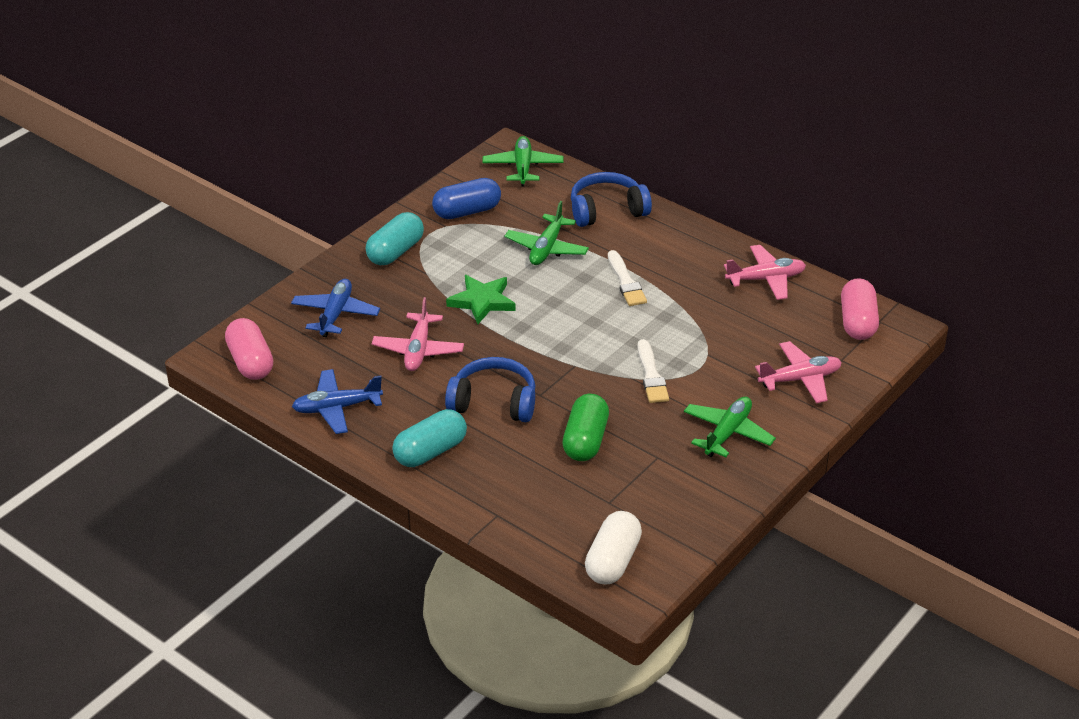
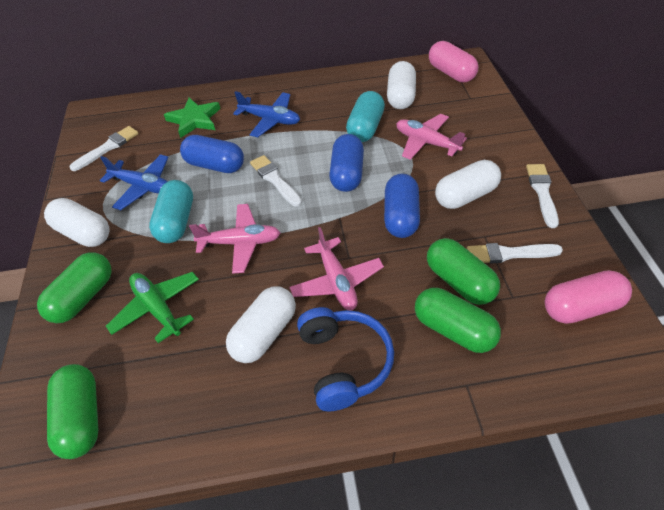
blue capsule: [432,178,501,219] = 1 -> [180,135,244,173] [329,134,364,192] [384,174,420,238] = 3
blue headphones: [445,357,535,422] [571,172,652,227] = 2 -> [297,307,394,411] = 1
green capsule: [562,394,609,461] = 1 -> [37,252,112,323] [47,364,98,459] [415,288,501,353] [427,238,500,305] = 4
green plane: [483,136,564,187] [505,201,589,265] [684,396,776,457] = 3 -> [106,272,199,343] = 1
white brush: [608,250,647,306] [638,339,669,403] = 2 -> [69,126,139,171] [250,155,302,207] [467,243,563,263] [526,164,559,228] = 4
white capsule: [585,511,642,584] = 1 -> [44,198,109,247] [226,286,296,363] [387,61,416,109] [435,160,501,209] = 4

